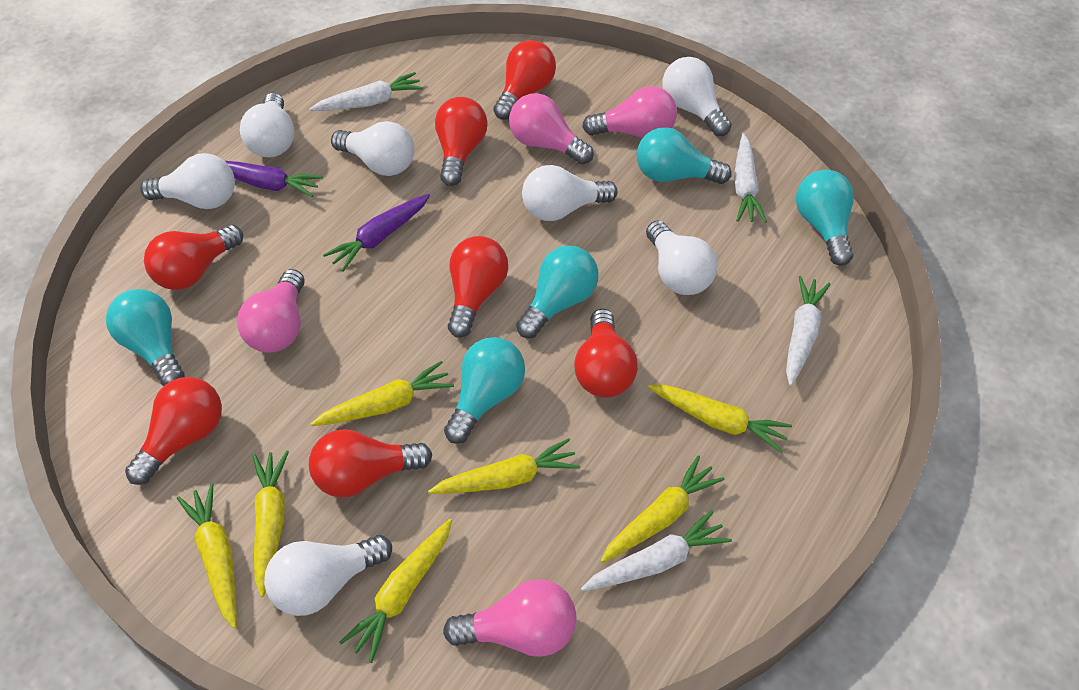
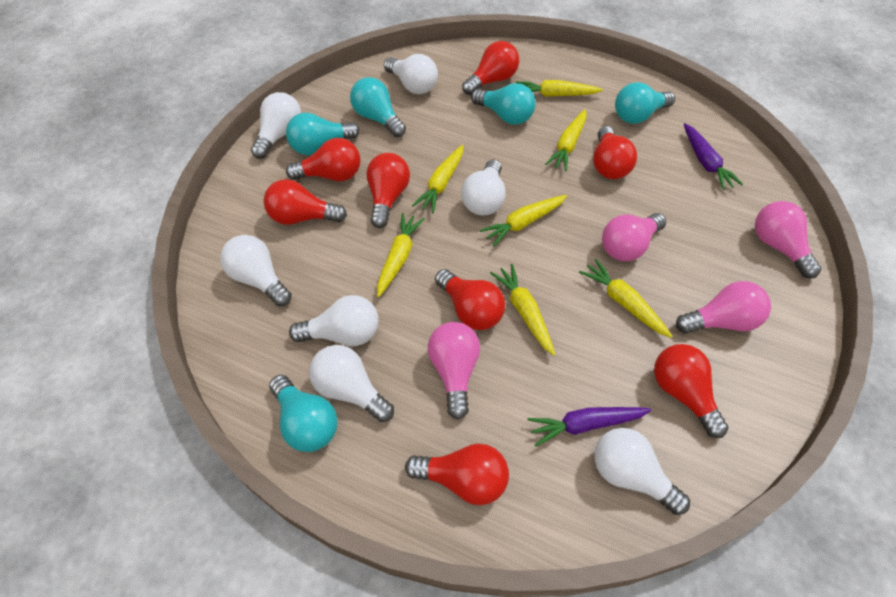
red light bulb: [125,377,222,485] [144,225,243,290] [309,429,432,498] [435,97,488,186] [448,236,508,338] [493,40,556,120] [574,309,638,398] = 7 -> [263,179,347,225] [286,138,360,181] [366,153,410,228] [405,443,509,505] [435,269,505,330] [462,41,519,95] [593,126,637,179] [654,344,728,438] = 8
white carrot: [310,72,424,111] [581,510,732,591] [734,133,767,223] [786,276,831,386] = 4 -> none = 0

